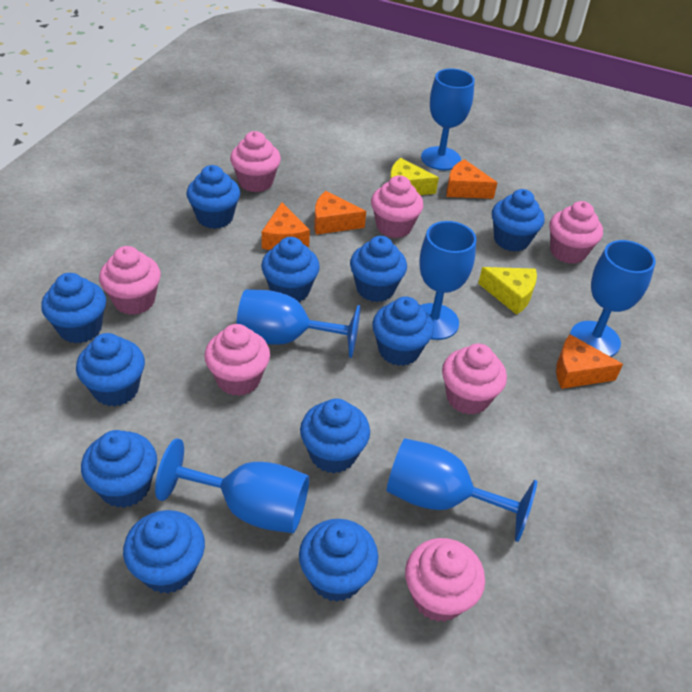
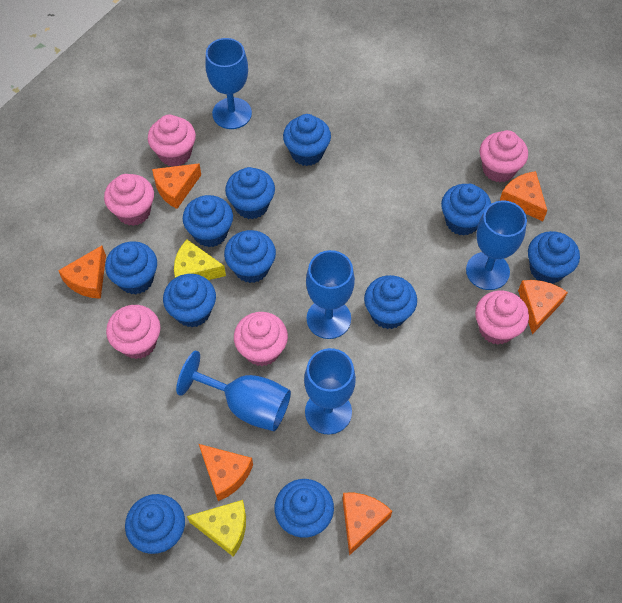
blue goblet: [155,438,309,533] [236,289,361,358] [387,438,537,542] [419,221,476,340] [421,69,474,170] [570,240,656,357] = 6 -> [176,351,291,431] [205,38,252,129] [304,348,356,435] [306,250,355,339] [466,201,527,290] = 5
orange cheese: [262,202,310,250] [314,191,366,235] [446,159,498,199] [556,334,623,389] = 4 -> [58,246,106,299] [152,163,201,209] [199,444,253,501] [343,493,392,556] [500,171,547,221] [518,280,568,334] = 6
pink cupcake: [99,246,161,315] [204,324,270,396] [230,131,281,193] [371,175,424,238] [405,538,485,622] [442,343,507,415] [549,201,603,264] = 7 -> [104,174,154,226] [106,305,160,359] [148,115,196,167] [234,312,288,366] [475,290,529,345] [480,130,528,182] = 6

